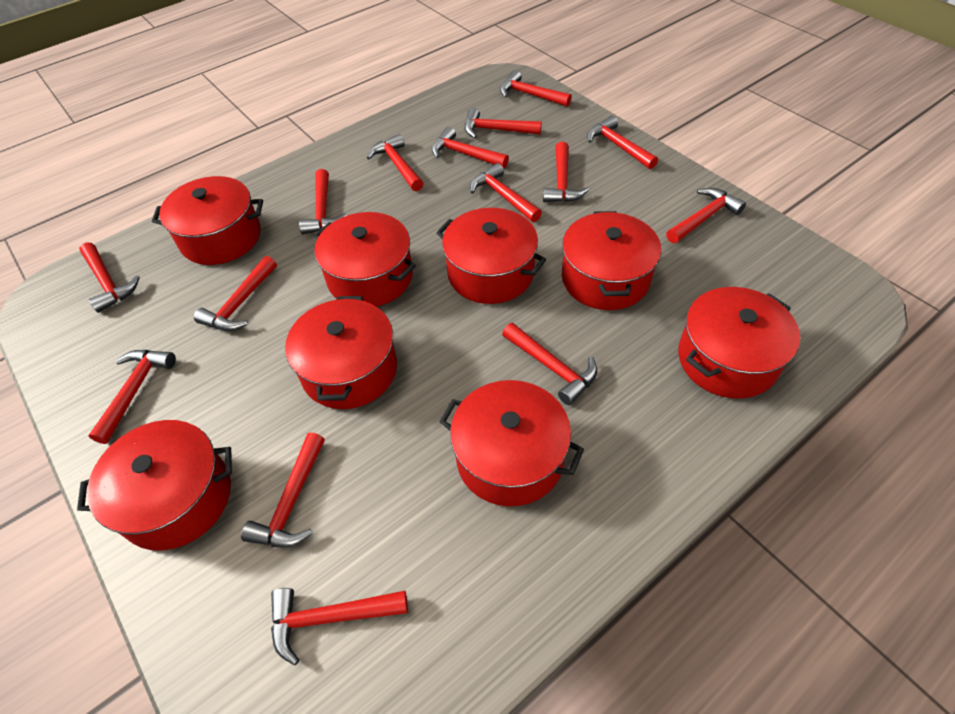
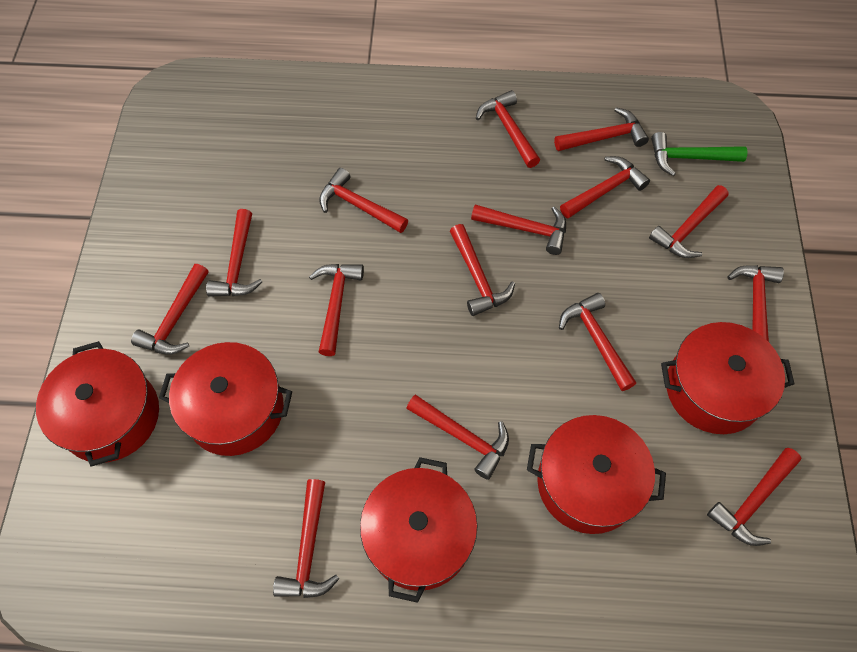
green hammer: none = 0 -> [651,132,748,176] = 1
red pot: [77,420,232,550] [152,176,263,265] [285,296,397,409] [314,212,416,307] [436,208,546,304] [440,380,584,507] [562,211,661,310] [678,287,800,399] = 8 -> [36,341,159,467] [159,342,292,456] [360,457,477,603] [527,415,666,534] [661,322,794,434] = 5

